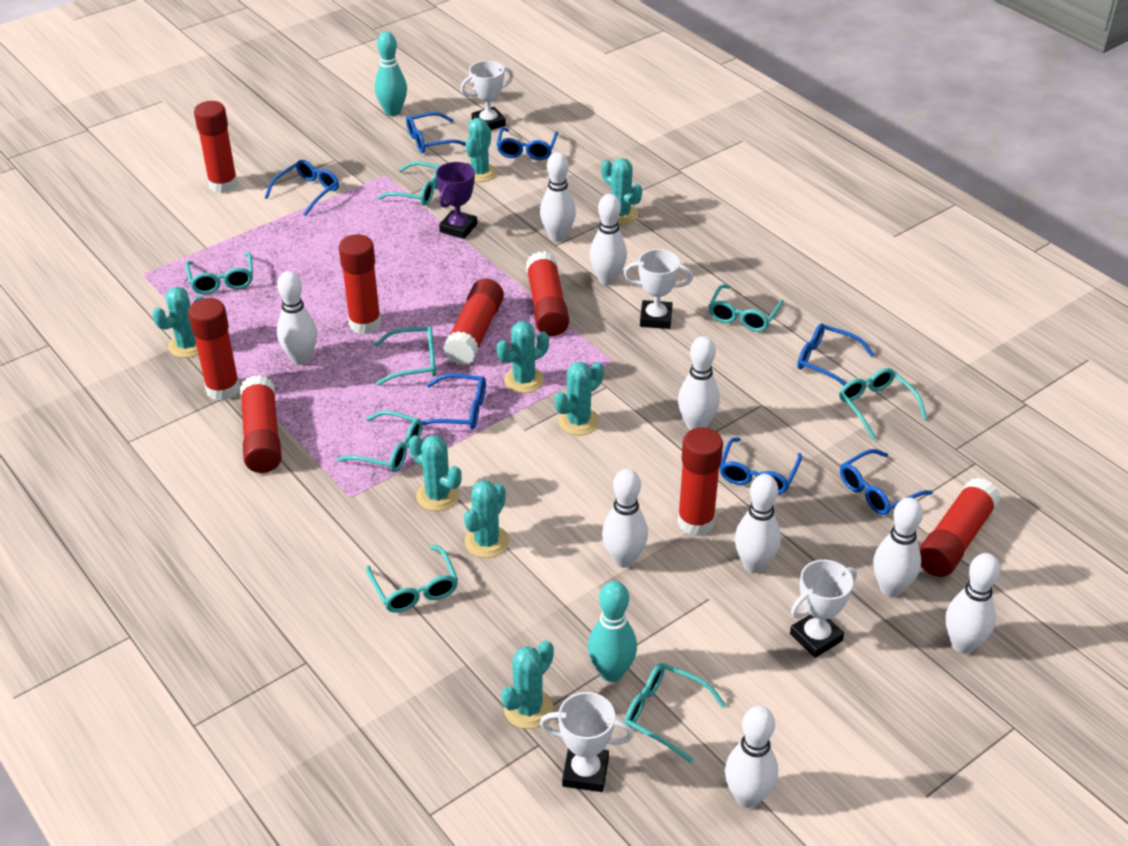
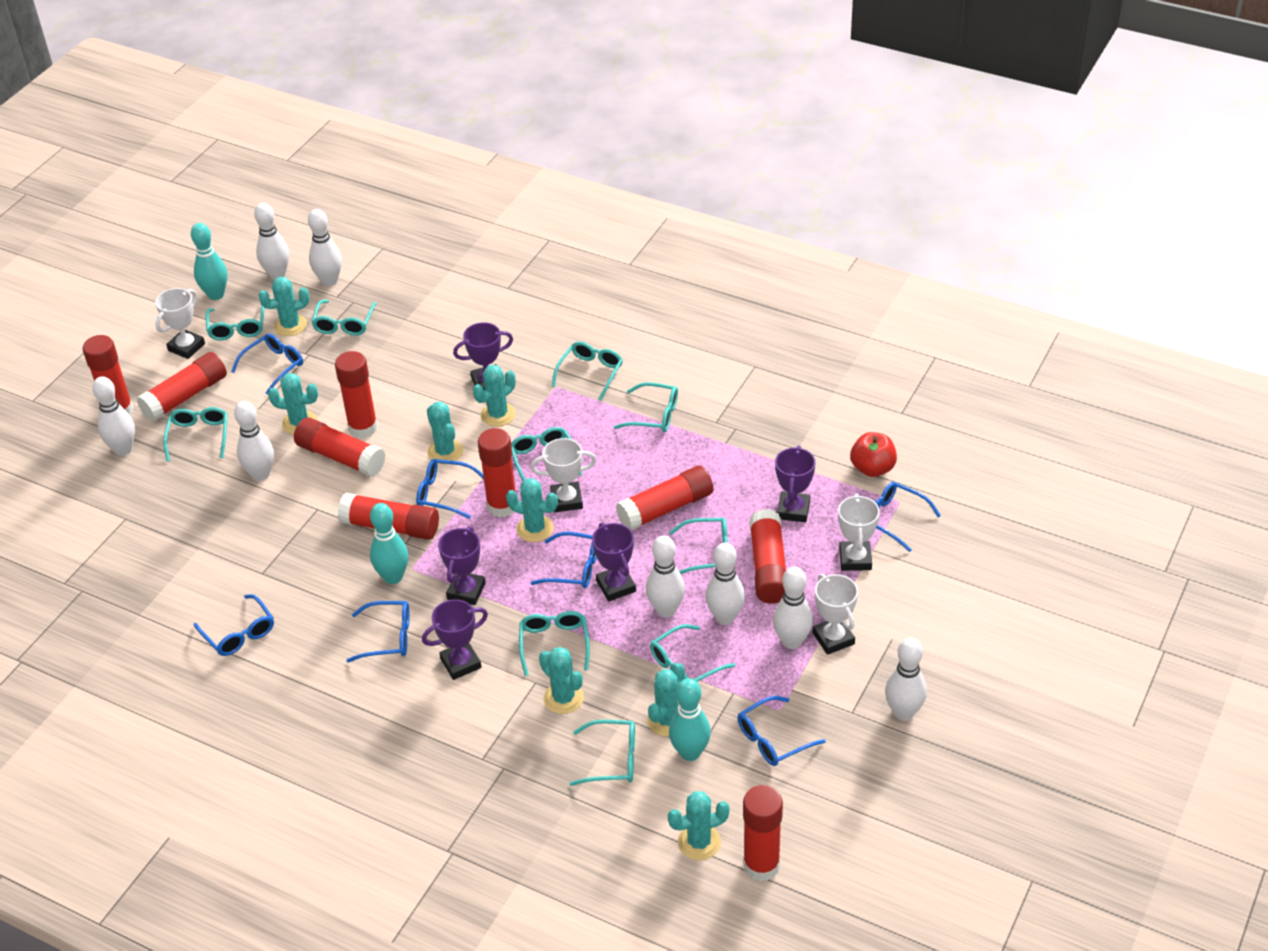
purple trophy: [436,162,477,239] = 1 -> [422,599,488,680] [438,526,485,605] [453,322,513,390] [592,523,636,602] [775,446,815,522] = 5
red apple: none = 0 -> [850,432,897,477] = 1
red glue stick: [188,298,240,401] [194,101,238,193] [240,375,282,473] [339,234,381,334] [443,279,504,365] [526,251,569,336] [677,427,723,536] [919,478,1001,577] = 8 -> [83,335,134,416] [137,352,227,422] [294,417,385,477] [335,351,378,438] [338,493,439,540] [478,428,515,517] [616,466,713,531] [743,785,783,881] [749,509,786,604] = 9
turquoise bowling pin: [375,32,407,116] [588,581,637,682] = 2 -> [191,223,227,300] [370,503,409,584] [669,678,711,761] = 3
turquoise glasses: [185,252,253,294] [337,410,423,472] [366,545,458,613] [374,326,436,386] [377,161,441,205] [624,663,726,763] [709,284,784,332] [839,368,927,440] = 8 -> [163,407,228,462] [206,303,265,340] [311,300,377,336] [511,427,582,481] [519,611,590,676] [552,341,623,400] [569,720,635,786] [614,382,678,432] [650,624,735,682] [669,518,728,574] = 10
white bowling pin: [277,271,317,365] [540,152,576,242] [590,194,627,285] [602,469,648,568] [678,336,720,430] [725,706,778,808] [735,474,781,573] [873,497,923,597] [946,553,1000,654] = 9 -> [92,376,135,456] [234,401,274,481] [254,203,289,279] [308,209,342,286] [646,535,685,618] [706,543,745,625] [773,567,813,649] [885,638,927,721] = 8

